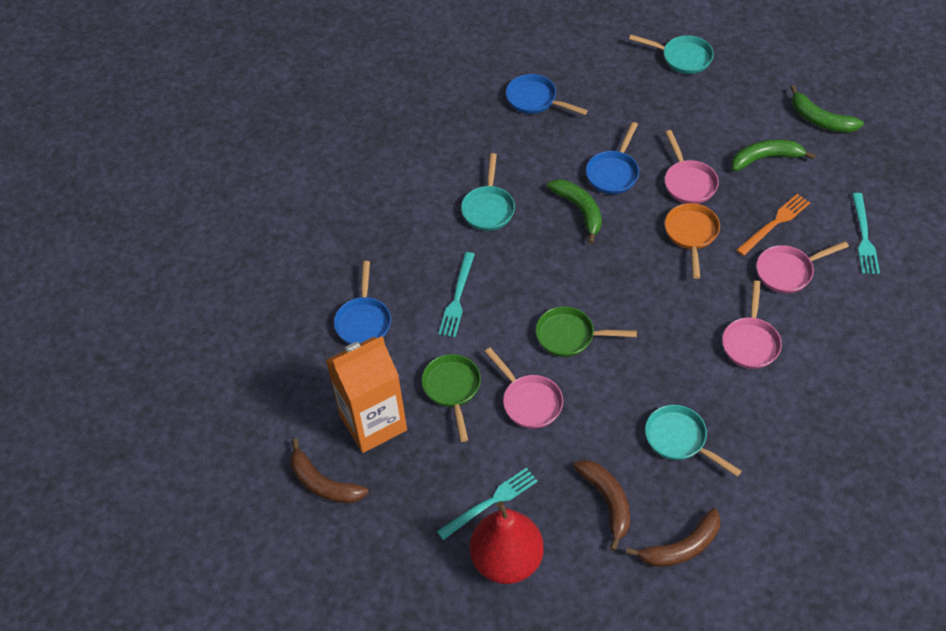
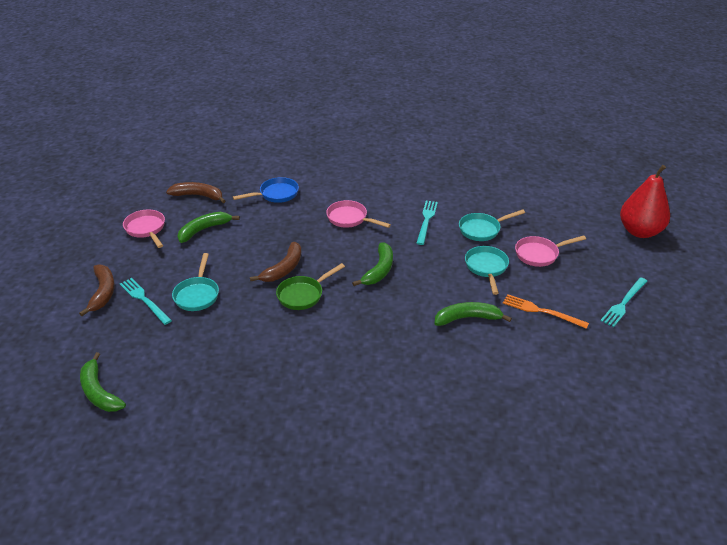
blue pan: [334,261,391,345] [506,74,588,115] [586,122,639,194] = 3 -> [233,177,299,203] = 1
green banana: [547,179,602,244] [731,139,816,171] [790,85,864,133] = 3 -> [80,352,126,412] [177,212,240,243] [352,242,393,286] [435,302,512,326] = 4
green pan: [422,354,481,442] [536,306,637,357] = 2 -> [276,263,345,310] = 1
orange carton: [326,336,407,453] = 1 -> none = 0
orange pan: [665,203,720,279] = 1 -> none = 0
pink pan: [485,348,563,429] [665,130,719,204] [722,280,782,369] [756,241,849,293] = 4 -> [123,210,165,248] [326,200,391,228] [515,235,586,267] = 3

